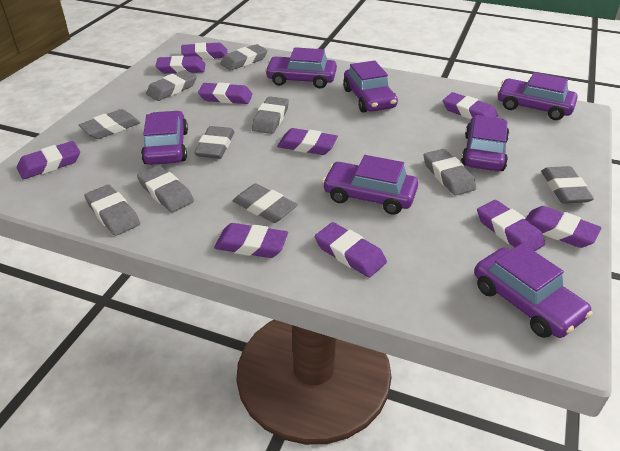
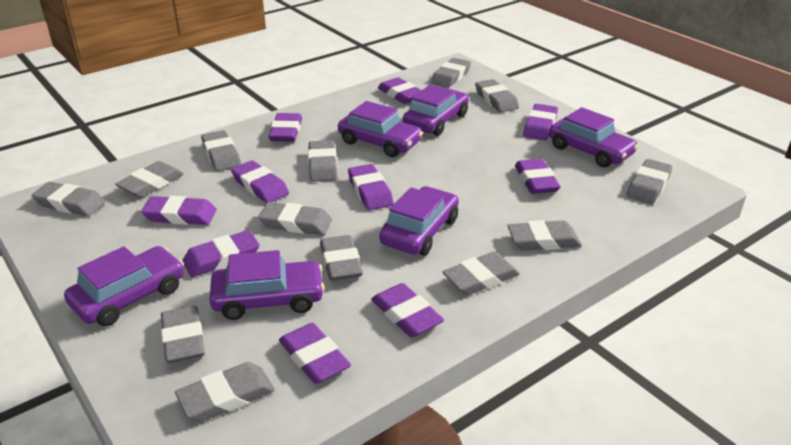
grey eraser: [79,109,140,139] [84,184,140,236] [137,165,194,212] [146,70,197,101] [194,126,234,159] [220,44,268,71] [233,183,298,223] [252,96,289,134] [424,149,476,196] [541,166,594,204] = 10 -> [32,182,106,216] [115,161,184,197] [161,306,205,363] [175,362,275,422] [201,130,241,171] [258,202,332,235] [308,140,337,182] [320,235,363,281] [431,58,471,88] [442,252,520,295] [475,79,519,112] [507,220,582,251] [627,159,672,204] = 13
purple car: [141,111,188,165] [265,47,337,89] [322,155,418,215] [343,60,398,113] [461,115,509,171] [474,243,593,338] [497,72,578,120] = 7 -> [64,246,184,326] [210,250,325,320] [338,101,423,157] [379,186,459,255] [403,85,469,136] [549,107,638,167] = 6

